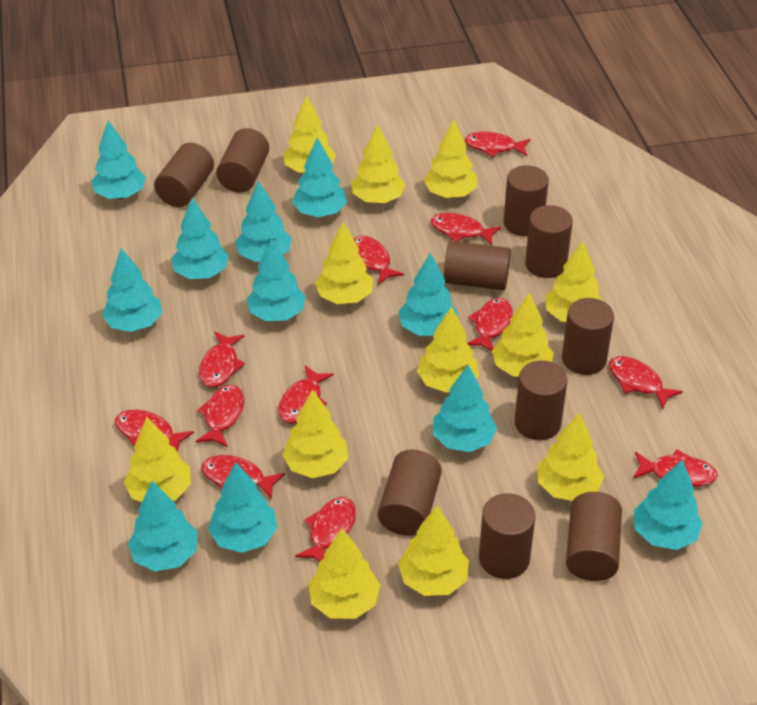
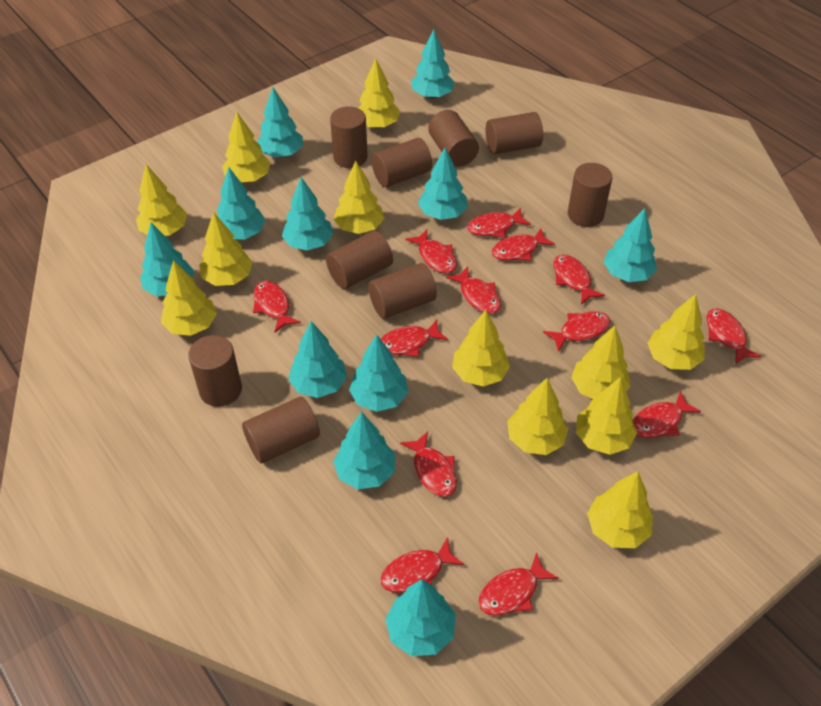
brown cylinder: [154,143,214,207] [216,128,269,193] [378,450,442,536] [444,241,511,290] [479,493,536,579] [503,165,549,236] [514,360,567,440] [525,205,573,278] [562,298,614,375] [566,492,622,581] = 10 -> [188,335,242,407] [242,397,320,463] [326,231,393,289] [330,107,368,168] [368,263,437,319] [371,138,432,187] [428,110,479,167] [486,112,543,154] [568,163,612,227] = 9
red fish: [115,410,194,452] [196,385,244,447] [199,331,245,388] [201,455,285,499] [278,365,334,423] [295,497,356,562] [354,236,404,285] [431,213,501,245] [465,132,531,157] [468,298,513,351] [609,356,683,409] [633,449,718,487] = 12 -> [253,281,301,333] [380,537,464,593] [381,320,448,357] [400,431,457,497] [405,229,457,274] [446,266,501,314] [467,207,531,238] [479,552,559,616] [492,228,555,261] [543,311,611,352] [554,255,605,305] [633,391,701,438] [707,309,761,364] = 13

